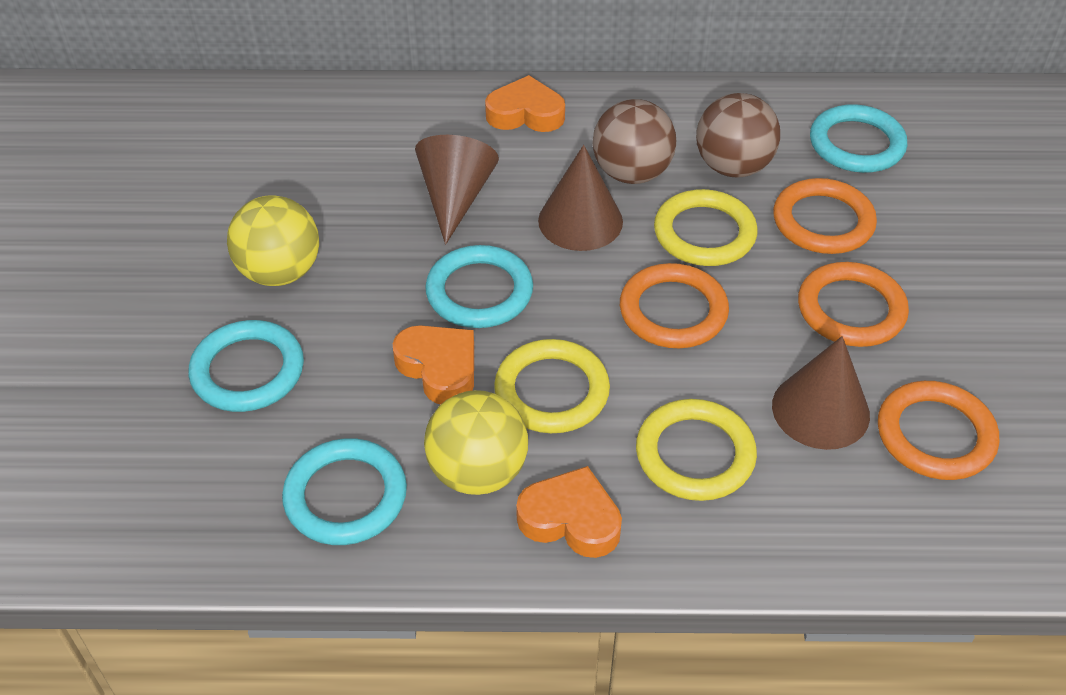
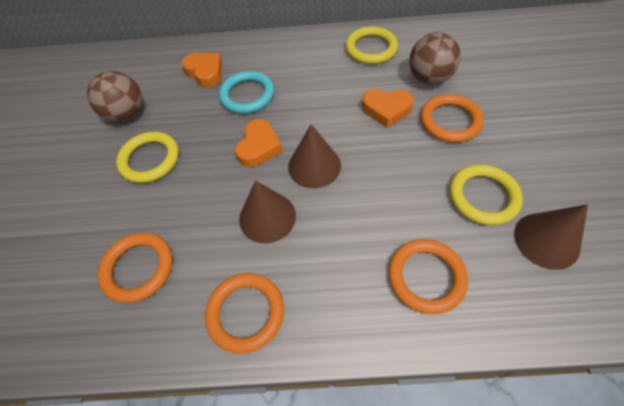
turquoise ring: [189,320,304,412] [282,438,407,545] [425,245,533,328] [810,104,907,173] = 4 -> [219,71,274,114] = 1
yellow ball: [227,195,319,286] [424,390,528,495] = 2 -> none = 0

